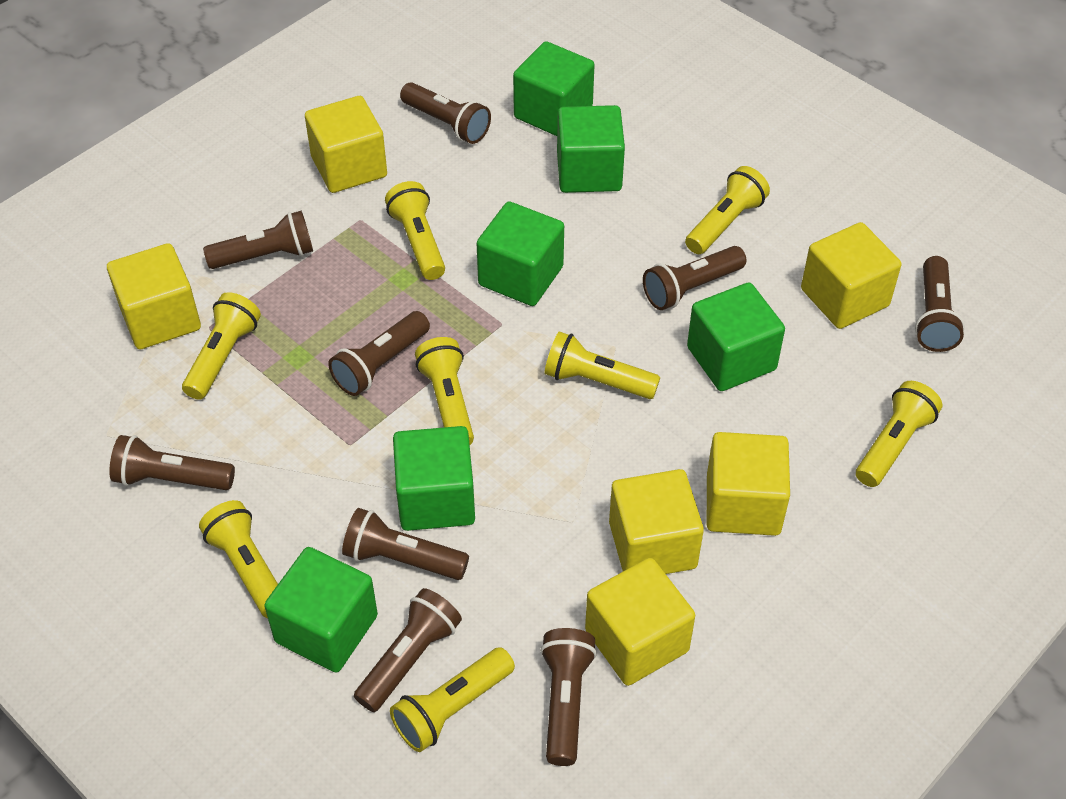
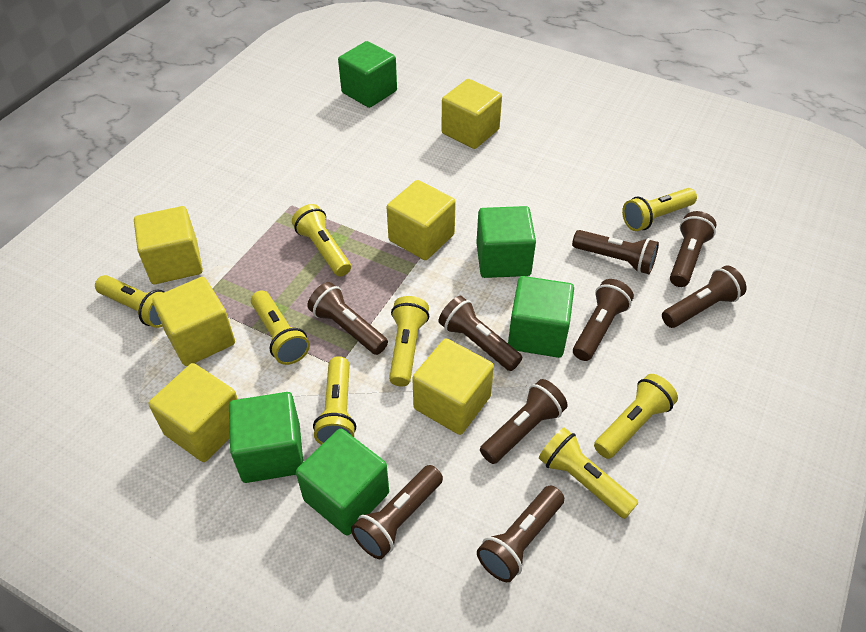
green cube: [264,547,378,673] [393,426,475,531] [476,202,564,306] [513,41,594,136] [557,105,625,193] [687,283,785,391] = 6 -> [229,392,303,483] [296,429,389,536] [338,41,397,108] [476,206,536,278] [508,276,574,358] = 5

